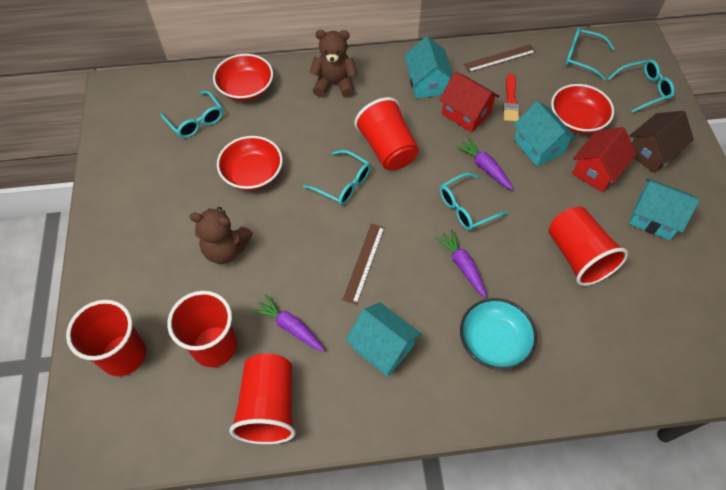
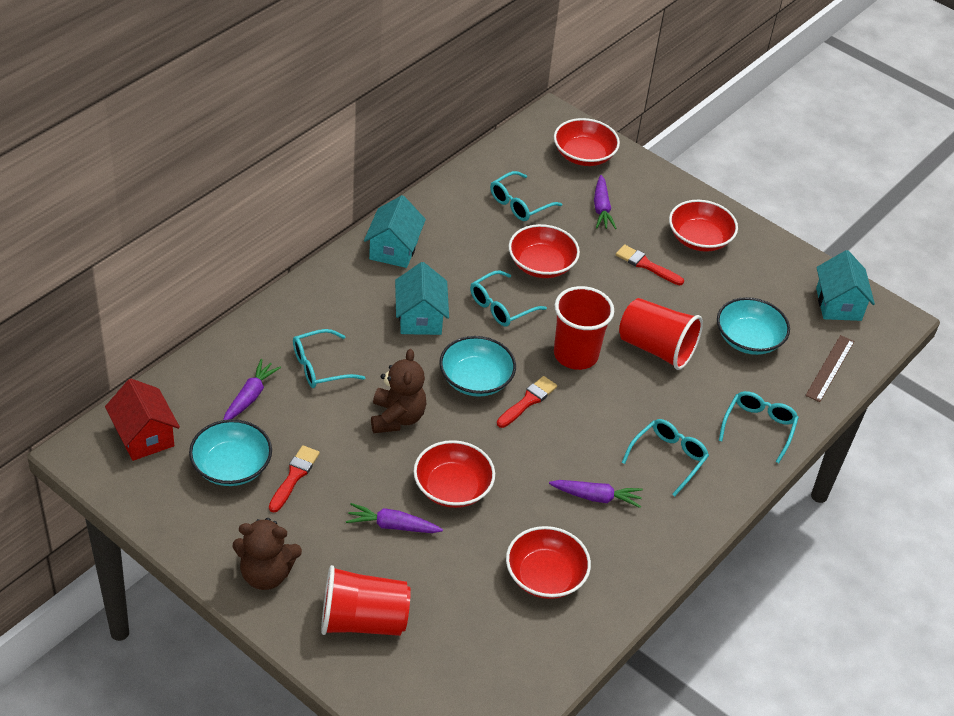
brown house: [629,111,694,173] = 1 -> none = 0
brown ruler: [343,224,385,305] [464,44,536,72] = 2 -> [805,335,855,402] = 1
purple carrot: [252,294,325,351] [435,229,487,298] [455,137,513,190] = 3 -> [223,359,281,420] [346,503,443,533] [549,480,643,508] [594,175,617,229] = 4
red bowl: [213,54,273,101] [217,136,283,190] [551,84,614,134] = 3 -> [413,440,495,508] [506,526,591,599] [508,224,580,278] [554,118,620,166] [669,200,738,252] = 5
red brush: [503,74,520,122] = 1 -> [269,445,320,513] [497,376,557,428] [616,244,684,285] = 3
red cup: [66,300,146,376] [167,291,237,367] [229,354,296,444] [354,97,419,170] [549,207,628,286] = 5 -> [321,565,411,636] [554,286,614,370] [619,298,703,370] = 3
red house: [439,71,500,133] [572,127,636,192] = 2 -> [105,379,180,461] = 1
turquoise bowl: [460,298,537,370] = 1 -> [189,419,272,486] [439,336,516,397] [717,297,790,355] = 3
turquoise house: [345,302,421,377] [405,36,453,99] [513,101,577,166] [629,178,700,240] = 4 -> [364,195,426,268] [395,262,449,335] [816,250,875,321] = 3

